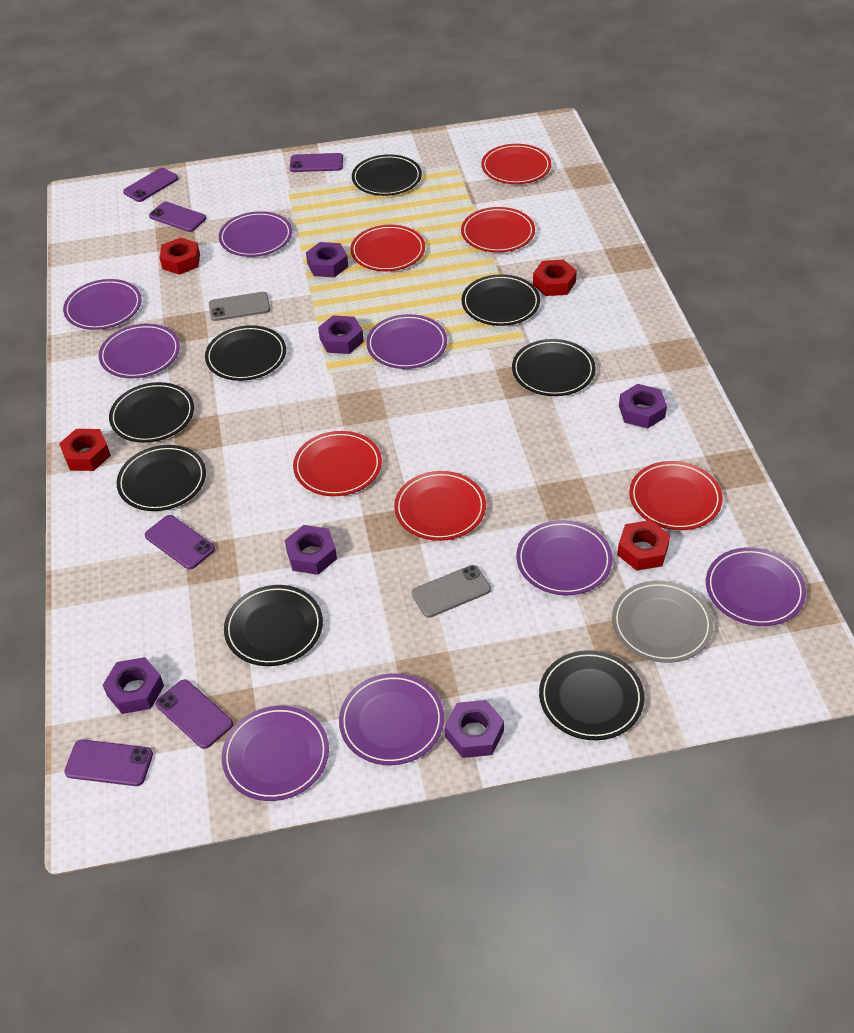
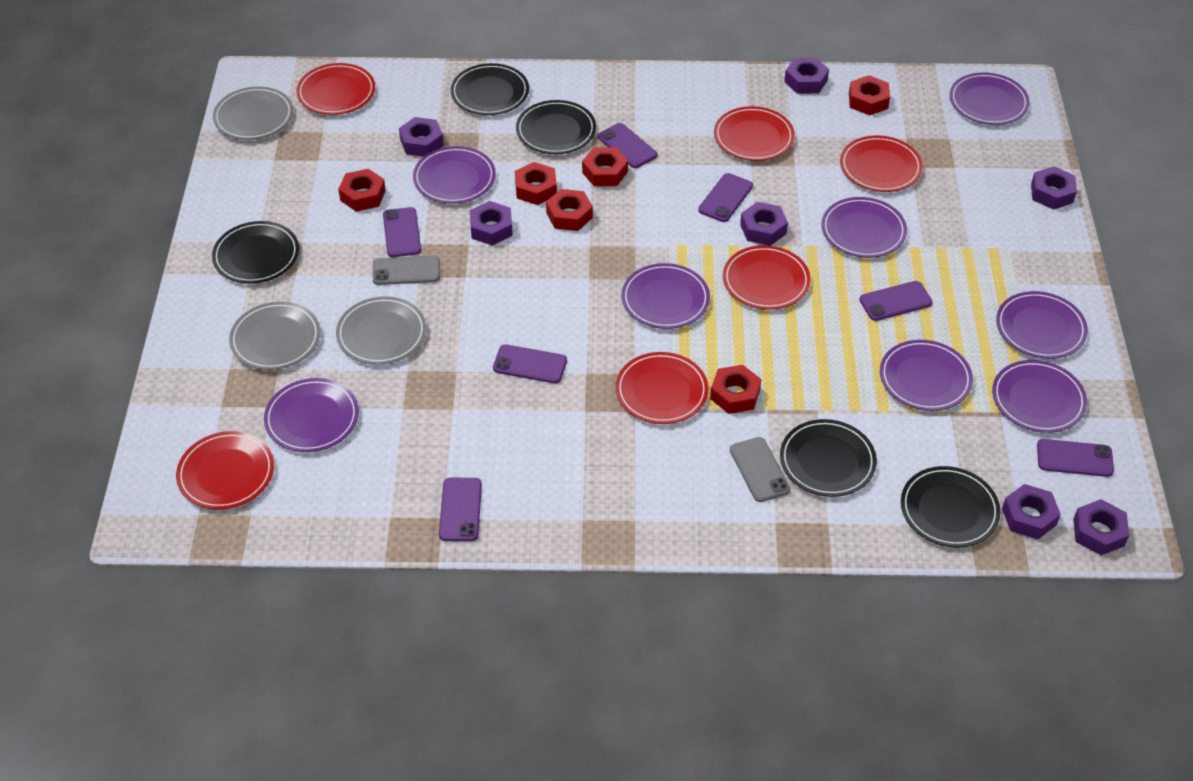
black plate: [109,382,194,443] [116,445,206,511] [205,325,286,381] [224,585,323,666] [352,154,422,196] [461,274,540,326] [512,339,596,396] [539,650,645,740] = 8 -> [212,221,299,284] [451,63,529,115] [516,100,596,154] [780,419,877,497] [901,466,1001,547] = 5
grey plate: [612,581,714,663] = 1 -> [213,87,293,140] [229,302,321,370] [336,296,426,365] = 3
purple nut: [103,657,164,714] [285,525,337,575] [306,242,348,277] [318,315,364,354] [445,700,504,758] [619,384,667,429] = 6 -> [399,117,444,157] [470,201,513,246] [740,202,788,246] [784,57,829,94] [1002,484,1061,539] [1031,166,1077,210] [1073,499,1129,555] = 7
purple phone: [64,740,153,786] [123,168,179,202] [145,515,215,570] [149,202,206,232] [156,679,233,749] [290,153,343,172] = 6 -> [383,207,421,257] [439,478,482,541] [493,344,567,383] [598,123,657,168] [698,173,753,222] [859,281,933,321] [1037,439,1114,477] = 7
red nut: [59,429,111,471] [160,237,200,275] [533,260,577,296] [617,520,670,571] = 4 -> [338,169,386,212] [515,162,557,205] [546,189,593,231] [582,147,628,186] [710,365,761,414] [849,75,890,115] = 6

